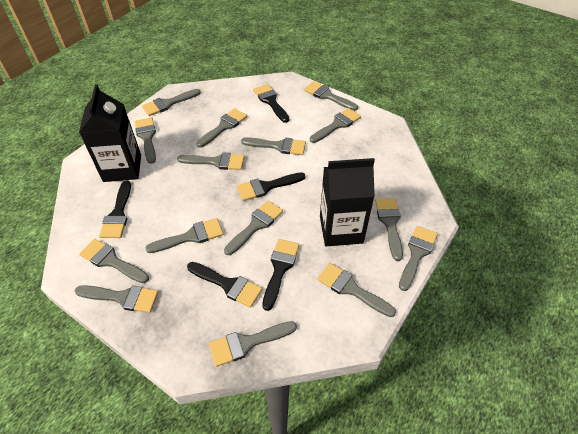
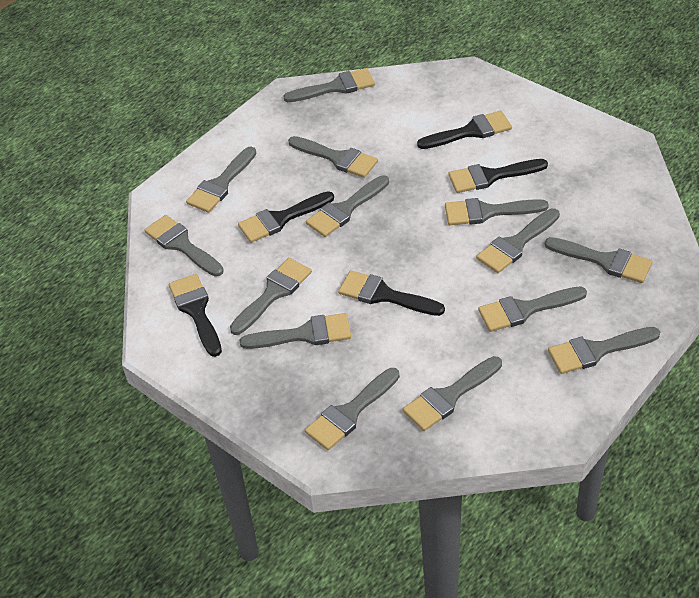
black carton: [79,84,141,182] [320,158,375,246] = 2 -> none = 0
grey brush: [75,285,158,313] [79,239,149,283] [135,117,156,164] [142,89,201,116] [146,218,223,253] [177,152,244,170] [196,108,247,148] [209,321,297,367] [224,201,283,255] [241,137,306,155] [304,81,358,111] [310,108,361,143] [317,263,396,317] [375,198,403,261] [399,226,438,291] = 15 -> [144,215,224,277] [186,147,256,213] [230,258,312,335] [240,313,351,349] [283,68,375,102] [288,136,378,178] [305,368,400,450] [306,175,389,237] [403,356,502,431] [445,198,549,225] [476,208,560,273] [478,287,587,332] [545,237,652,283] [548,327,660,374] = 14

